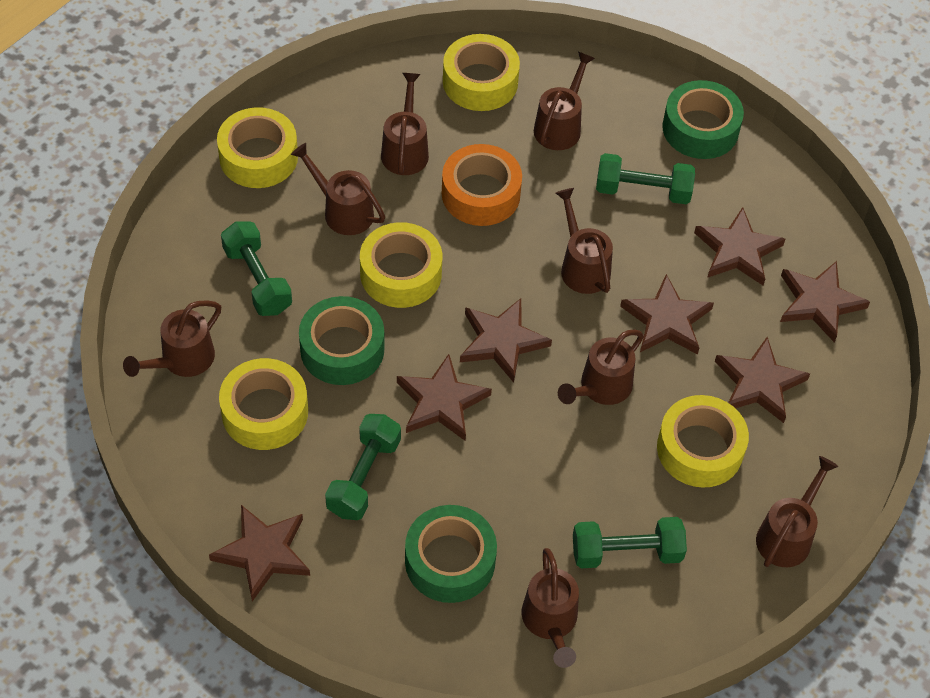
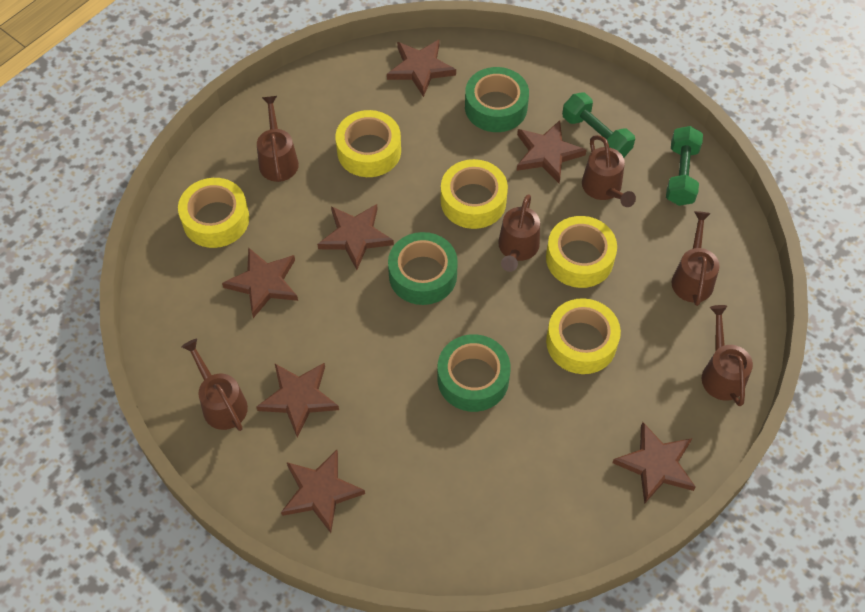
brown watering can: [123,300,221,377] [291,143,385,235] [381,73,429,175] [522,548,579,668] [534,52,595,150] [556,188,613,294] [558,330,644,405] [756,456,838,567] = 8 -> [181,339,248,431] [257,96,299,182] [498,194,540,272] [582,135,636,207] [672,211,720,306] [702,305,753,406] = 6
green dumbbell: [221,222,292,316] [325,414,401,520] [573,517,687,569] [596,153,695,204] = 4 -> [562,93,635,158] [666,126,703,206] = 2
orange tape: [442,144,522,226] = 1 -> none = 0

